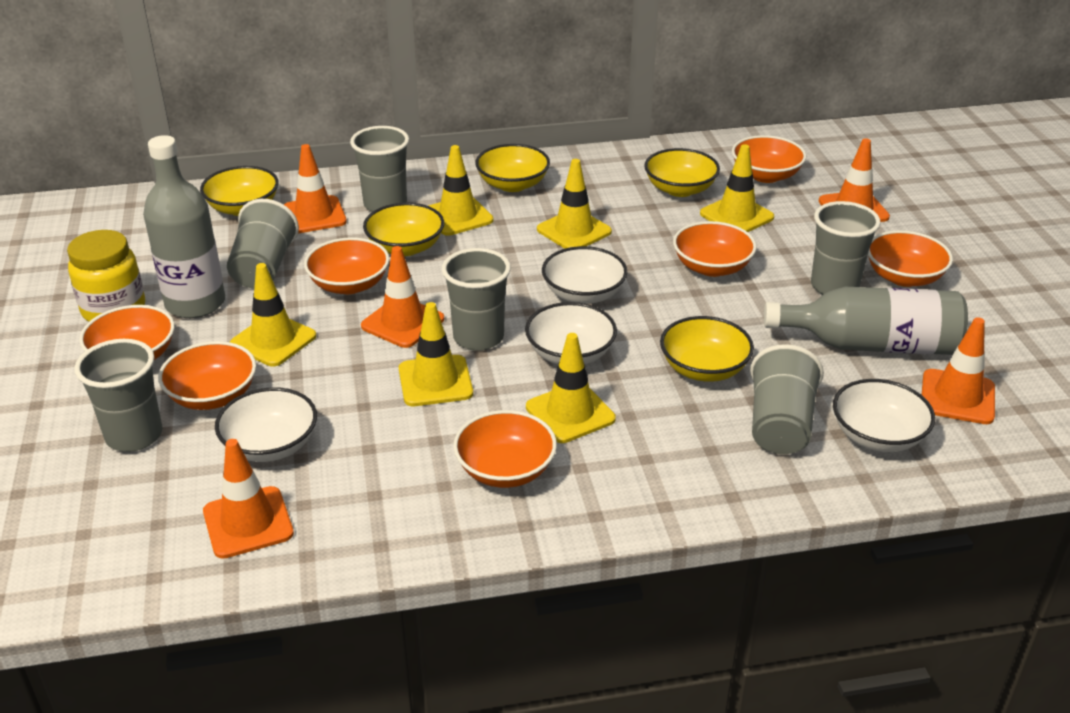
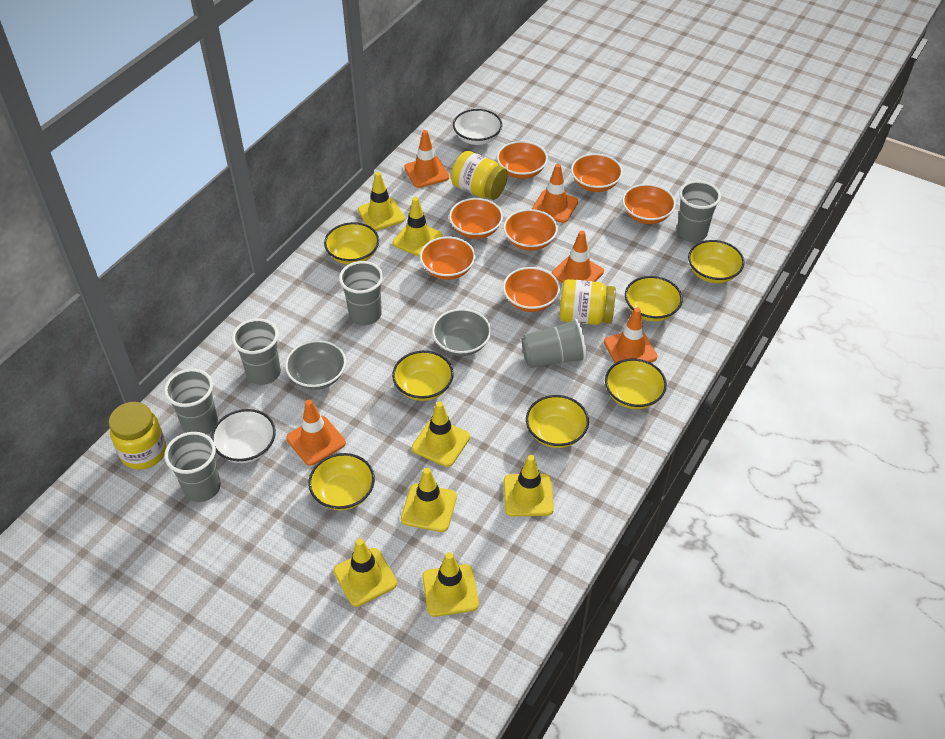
grey bottle: [143,135,225,318] [764,287,968,355] = 2 -> none = 0
grey bowl: none = 0 -> [285,340,346,390] [432,309,491,356] = 2
white bowl: [215,387,317,462] [525,302,617,364] [542,246,628,304] [833,379,935,452] = 4 -> [211,409,276,463] [453,109,502,145] = 2
yellow bowl: [200,166,279,216] [363,203,444,256] [475,144,550,192] [644,148,720,197] [660,316,754,382] = 5 -> [308,453,375,510] [324,222,379,265] [392,351,454,401] [526,395,589,448] [605,359,667,409] [625,276,683,322] [688,240,745,283] = 7
yellow jar: [67,230,145,322] = 1 -> [109,402,166,469] [451,151,508,200] [560,279,616,325] = 3
yellow traffic cone: [230,263,316,366] [399,302,473,406] [428,145,494,236] [526,333,616,443] [537,159,612,249] [700,144,774,232] = 6 -> [334,539,397,607] [358,172,405,231] [392,197,443,257] [401,468,457,532] [412,401,470,467] [422,552,479,617] [504,455,554,516] = 7

